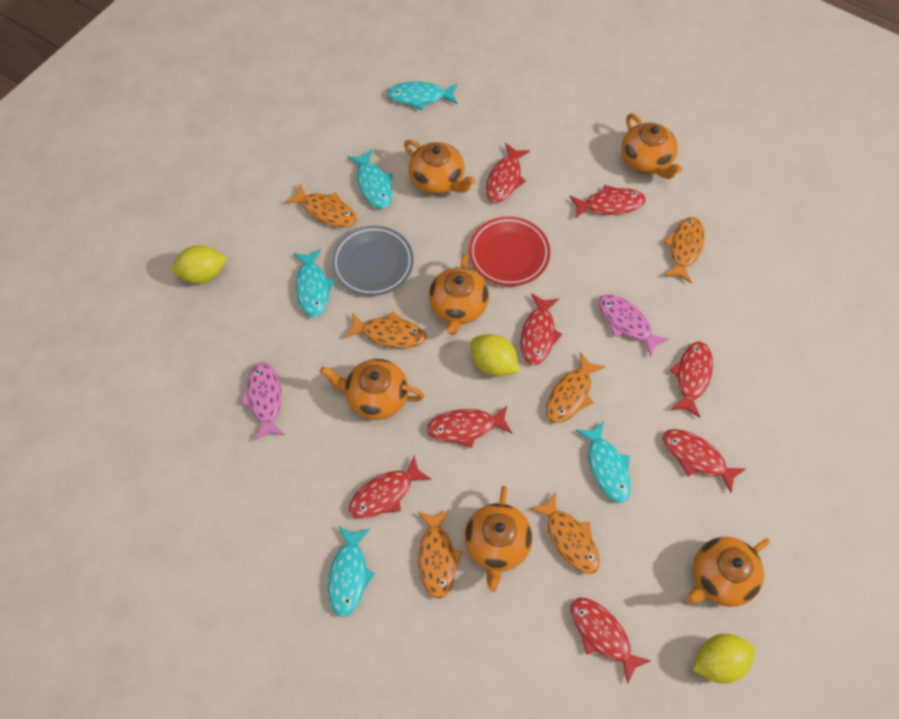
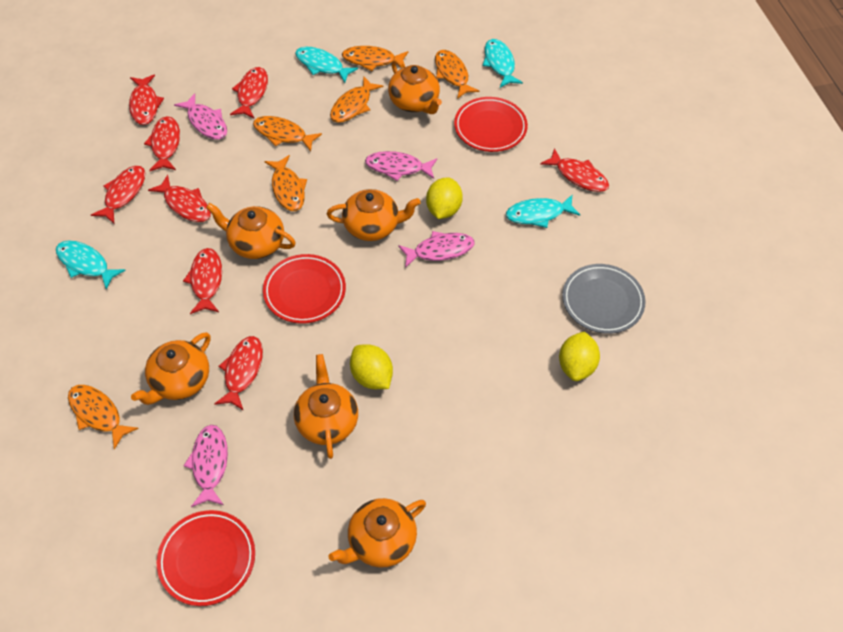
pink fish: [240,362,285,441] [599,294,670,358] = 2 -> [174,93,227,140] [184,425,228,507] [365,151,437,181] [398,231,475,268] = 4
red plate: [469,216,550,286] = 1 -> [157,510,255,606] [263,254,346,324] [454,97,528,152] = 3
turquoise fish: [293,249,334,317] [328,526,375,617] [347,149,393,209] [387,81,457,110] [576,421,631,502] = 5 -> [56,240,126,290] [295,47,358,83] [483,39,523,88] [506,195,580,228] = 4

